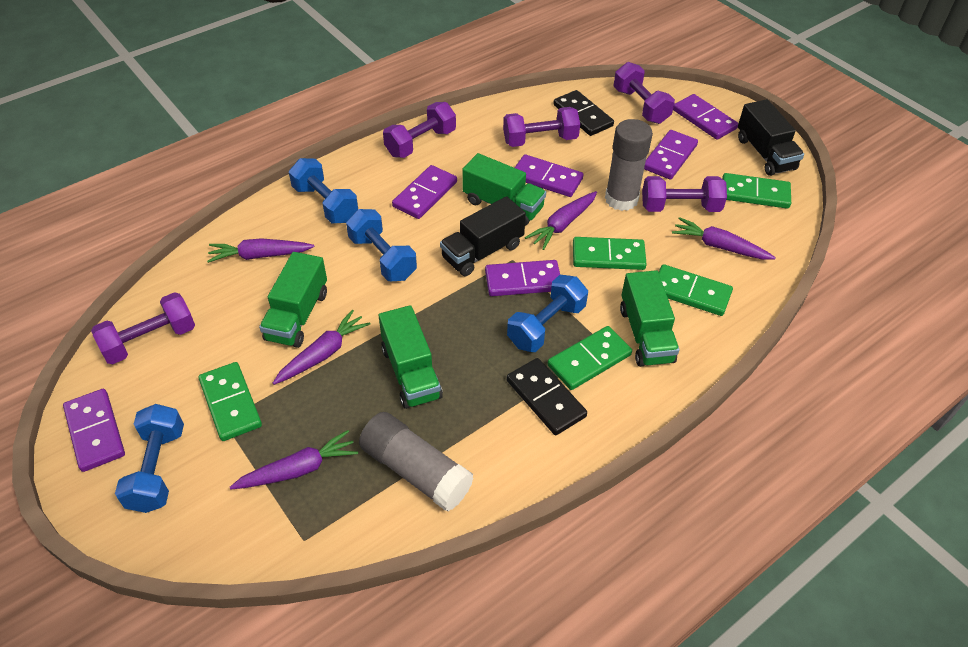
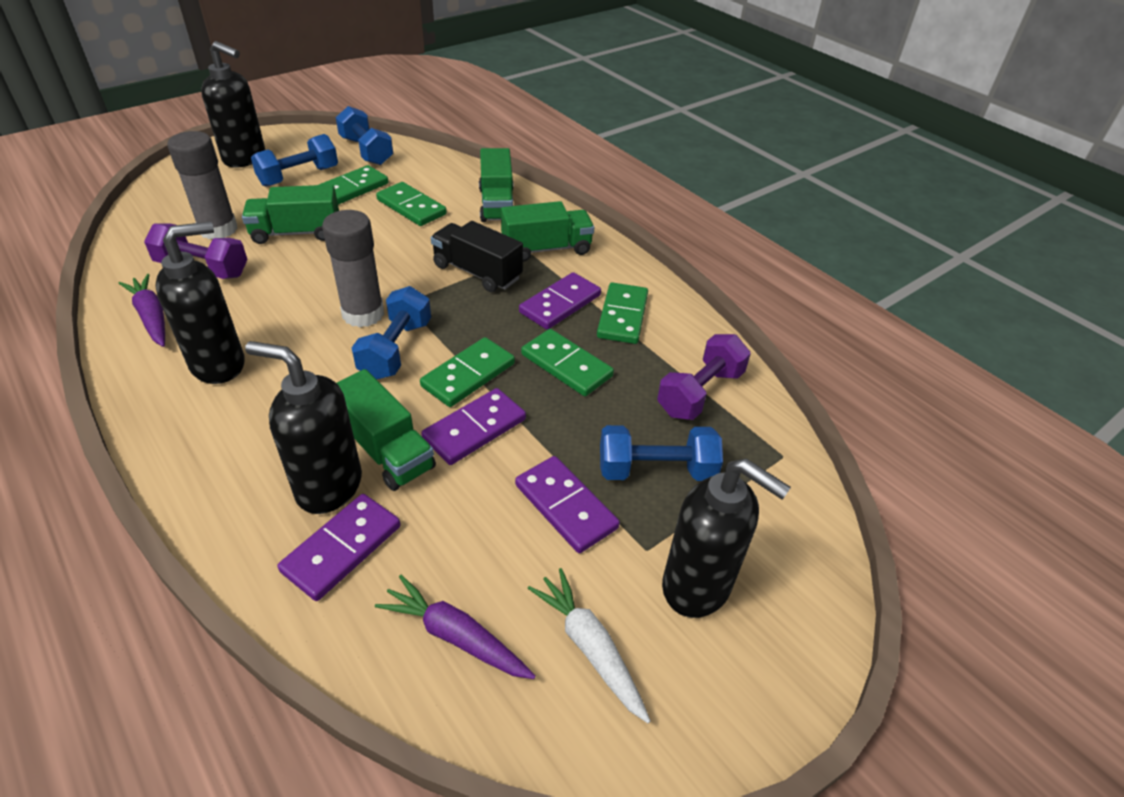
black domino: [506,358,587,435] [553,90,614,136] = 2 -> none = 0
black soap dispenser: none = 0 -> [155,221,245,384] [201,41,265,168] [245,341,362,514] [662,458,791,618] = 4
black truck: [440,196,526,276] [738,99,804,176] = 2 -> [431,221,523,292] = 1
purple carrot: [207,238,314,263] [230,430,358,490] [273,310,370,385] [525,191,597,250] [672,217,776,260] = 5 -> [118,274,165,347] [375,575,536,679] = 2
purple domino: [63,389,125,472] [392,165,457,219] [485,260,560,296] [515,154,584,197] [644,130,698,180] [673,94,738,140] = 6 -> [277,494,401,601] [421,388,526,465] [515,456,620,553] [519,272,601,330] = 4
purple dumbbell: [91,292,195,364] [383,102,456,158] [503,107,580,147] [614,62,675,124] [642,176,727,212] = 5 -> [144,223,248,279] [657,334,751,420] = 2
white carrot: none = 0 -> [528,568,651,723] = 1

